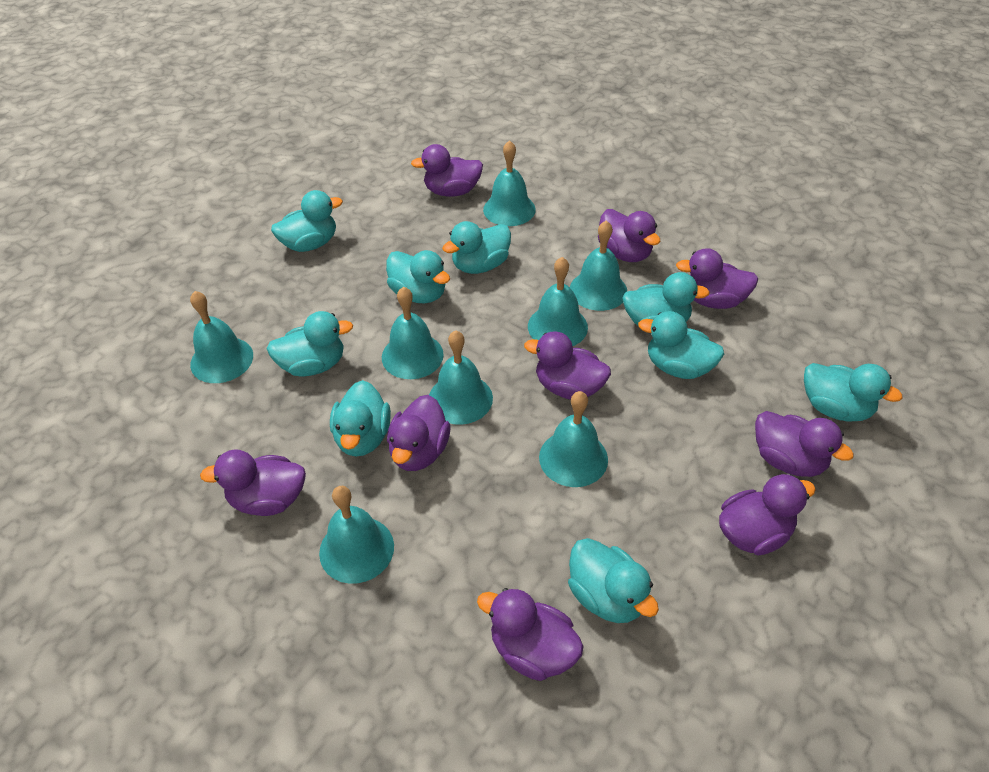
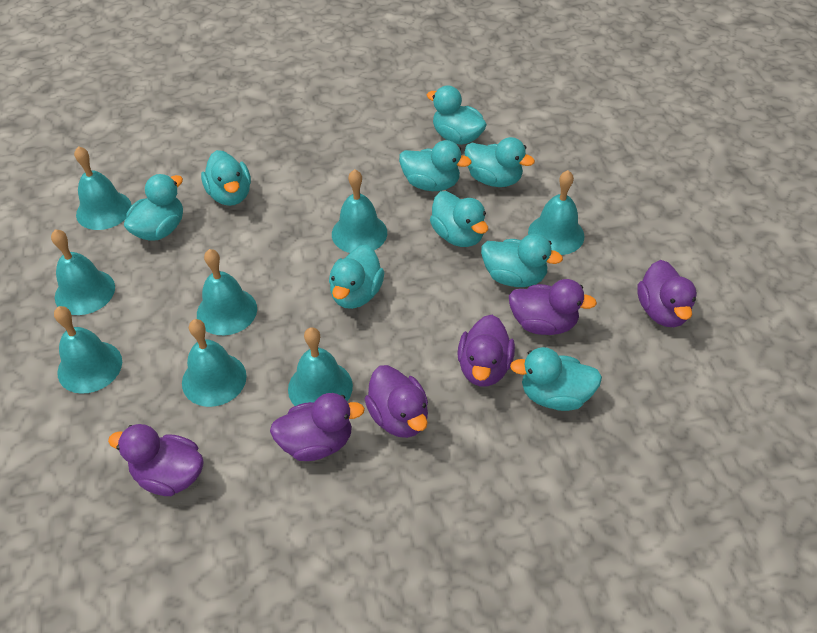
purple duck: [200,449,306,516] [387,395,451,471] [411,144,483,197] [477,588,584,681] [524,331,611,400] [598,209,661,262] [676,248,758,309] [719,474,816,555] [755,411,854,477] = 9 -> [108,424,204,496] [270,393,365,461] [365,365,428,438] [457,315,515,386] [509,279,597,335] [637,260,697,327] = 6

